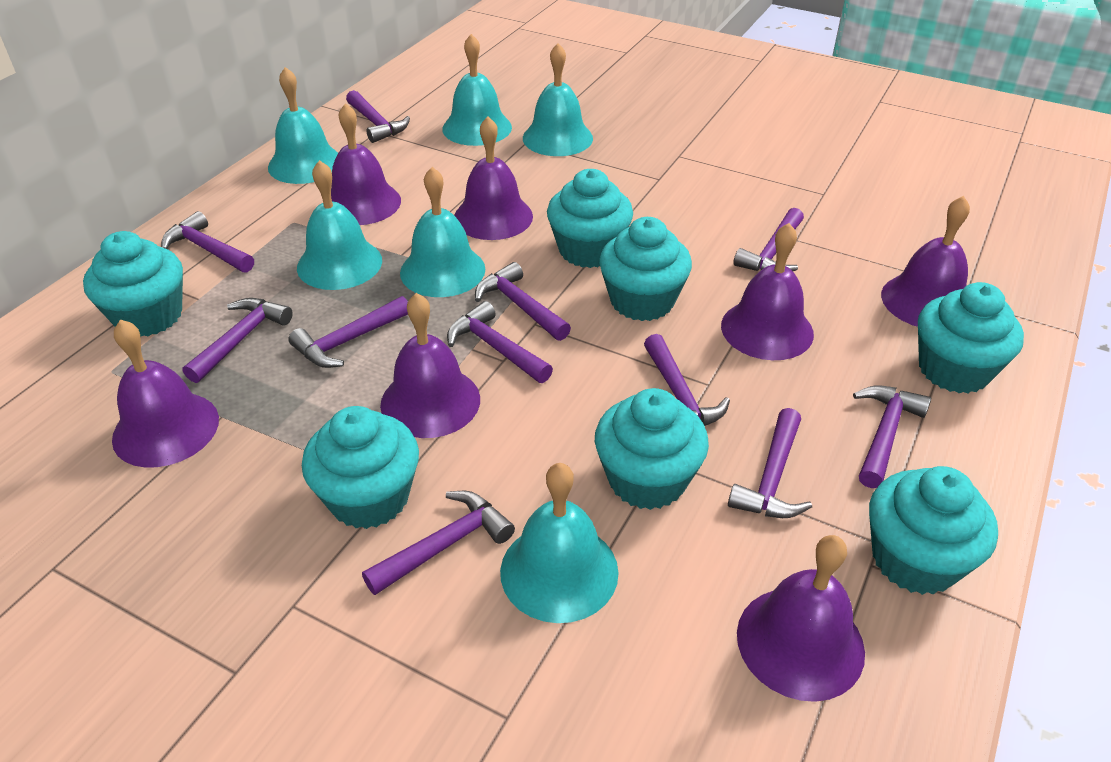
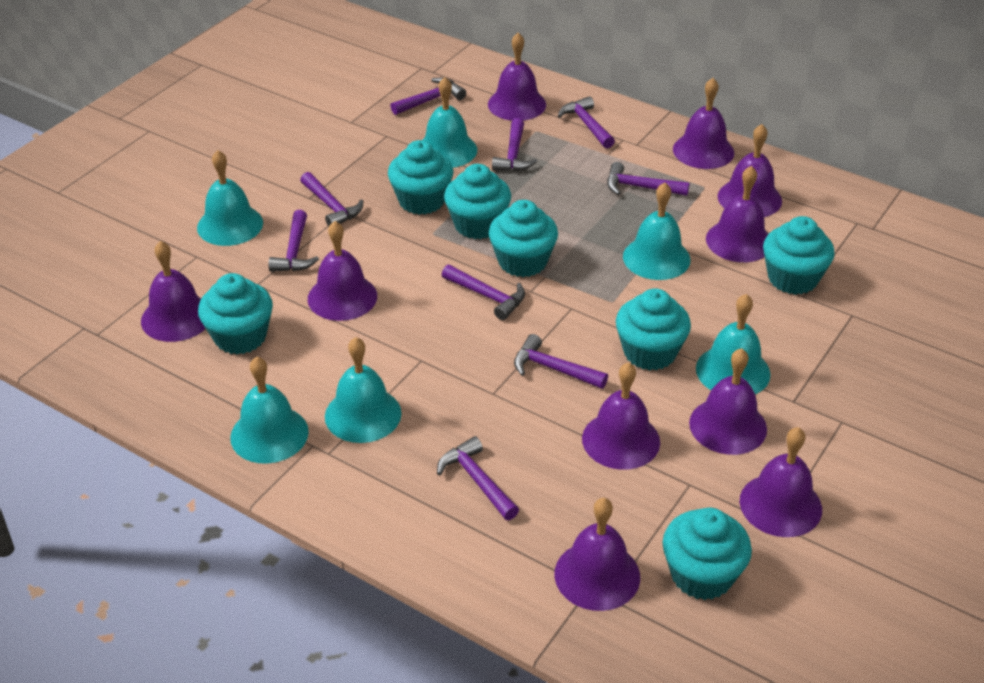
purple bell: [112,319,219,467] [331,103,401,225] [380,293,480,438] [454,117,533,240] [721,223,814,360] [737,535,865,702] [881,196,970,327] = 7 -> [141,241,206,342] [308,221,377,321] [488,33,546,121] [555,498,640,611] [582,362,660,470] [673,78,734,169] [689,348,767,455] [706,166,768,262] [718,124,782,217] [740,427,822,537] = 10
purple hammer: [161,211,254,273] [183,298,293,383] [288,296,408,368] [346,90,410,143] [362,491,515,595] [447,301,553,383] [475,262,571,341] [644,334,730,426] [728,408,812,518] [733,208,804,271] [853,385,931,488] = 11 -> [268,210,319,272] [300,172,364,226] [390,77,466,115] [437,436,519,520] [442,265,525,320] [492,118,537,171] [514,334,608,389] [558,96,615,148] [607,162,690,196] = 9

